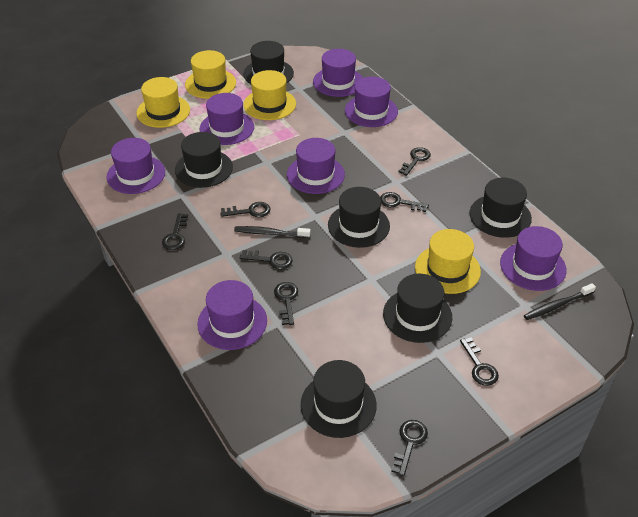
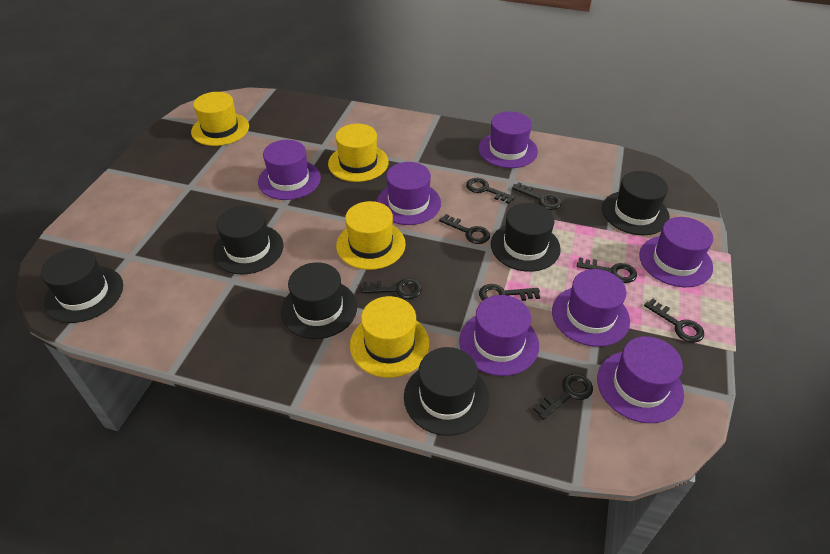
black toothbrush: [234,226,311,238] [524,283,596,320] = 2 -> none = 0

